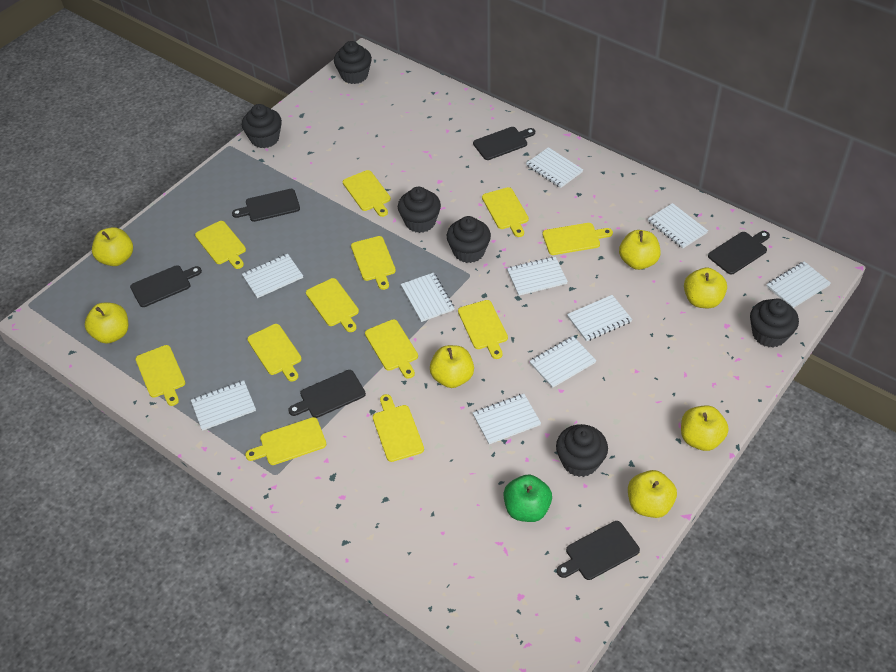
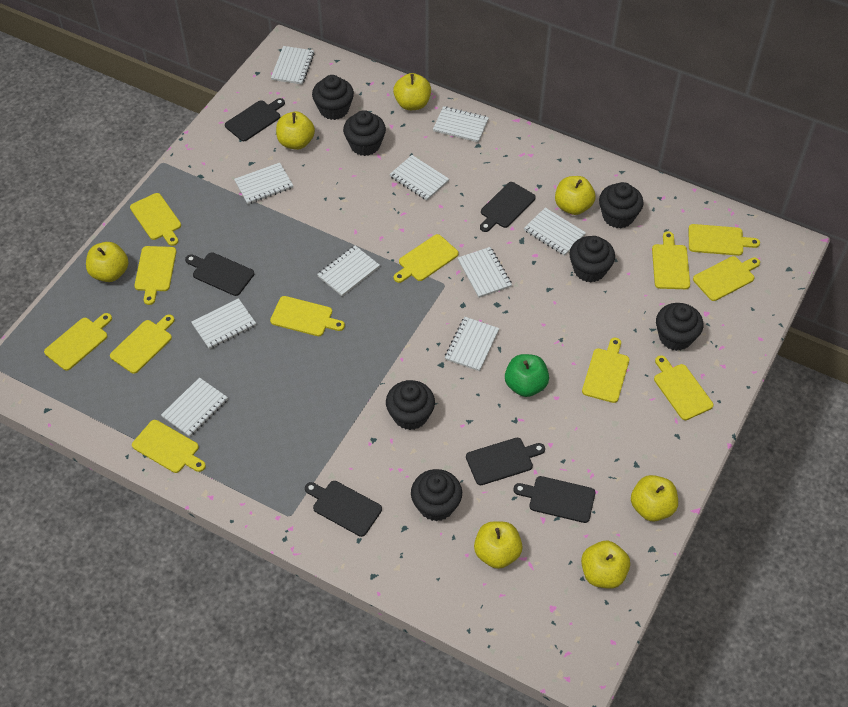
black cupcake: [242,104,282,148] [334,41,372,84] [398,187,441,233] [447,216,491,263] [556,424,608,477] [750,299,799,348] = 6 -> [312,75,354,120] [343,110,386,156] [386,380,435,430] [411,469,462,521] [569,236,615,282] [599,182,644,228] [656,303,703,351] = 7

